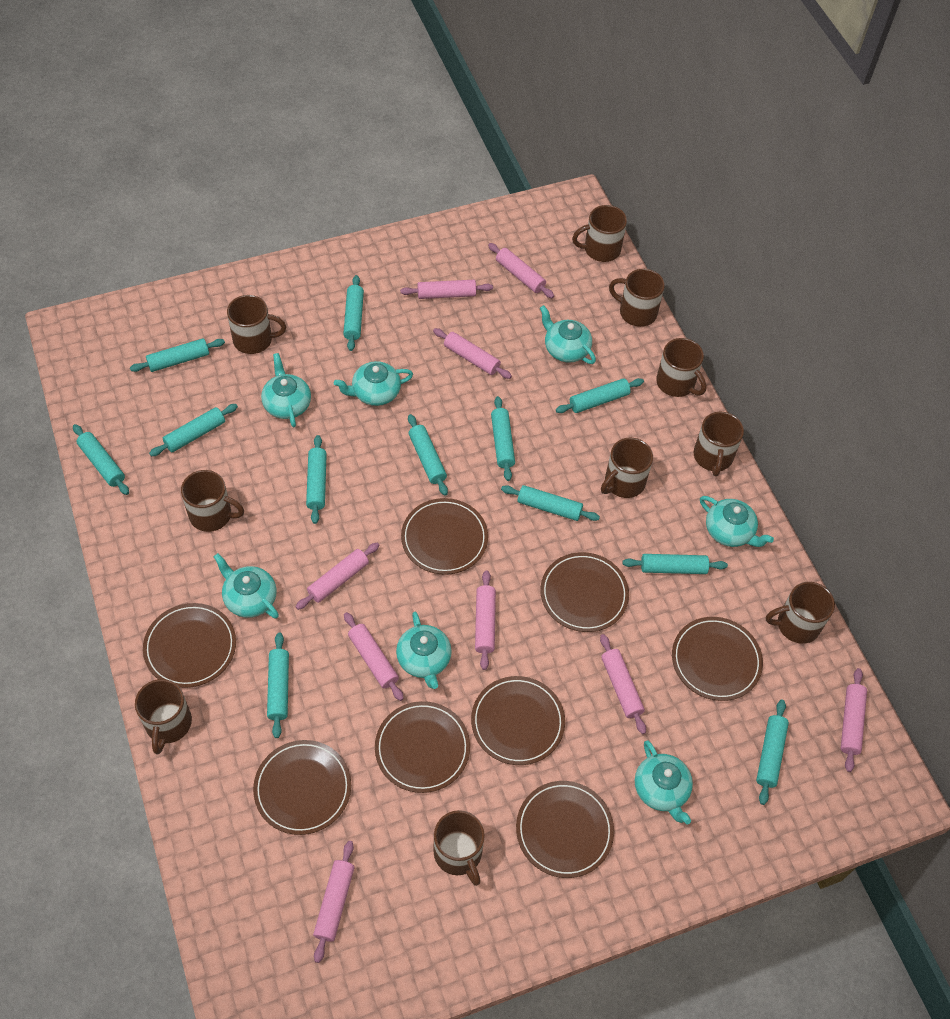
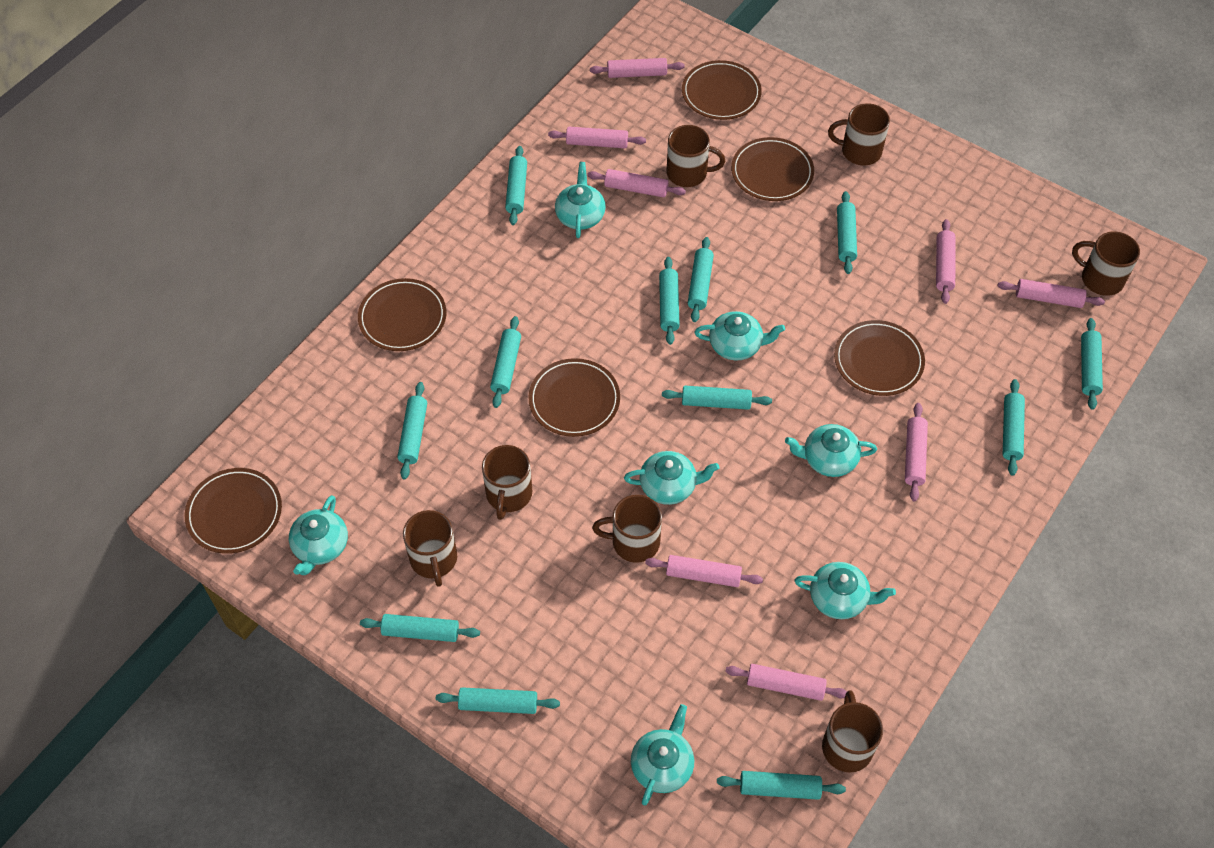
brown mug: [135,679,192,754] [181,470,244,532] [227,295,286,354] [433,810,485,886] [572,205,627,262] [601,437,653,498] [609,269,665,327] [656,338,706,397] [694,412,744,476] [766,582,835,644] = 10 -> [403,510,457,587] [482,445,532,520] [592,495,662,563] [666,125,725,187] [822,690,883,773] [828,103,890,165] [1072,231,1140,296] = 7
brown plate: [143,603,236,688] [253,740,351,835] [375,701,470,793] [401,498,488,575] [471,676,565,765] [516,781,614,878] [540,552,629,632] [672,617,763,701] = 8 -> [185,468,282,554] [358,278,446,351] [528,358,620,437] [682,60,762,120] [731,137,814,201] [834,320,925,396] = 6
pink rolling pin: [296,543,379,610] [313,841,355,963] [344,612,404,701] [400,280,493,299] [433,328,512,379] [475,570,496,670] [488,243,554,298] [600,634,646,734] [841,668,867,772] = 9 -> [548,127,646,148] [587,169,686,197] [590,58,685,78] [645,555,763,587] [725,664,847,701] [905,403,928,501] [936,219,956,304] [997,279,1105,308] = 8

